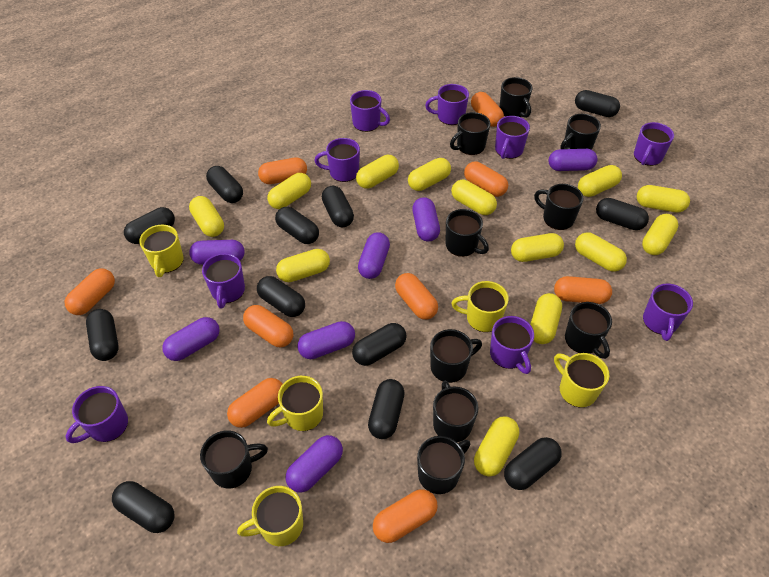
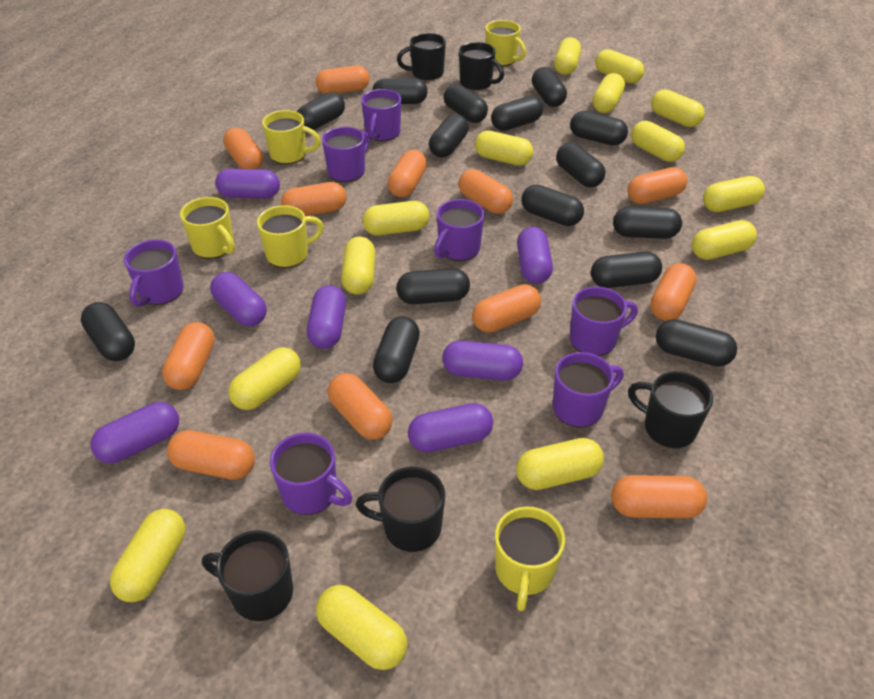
black capsule: [86,309,119,361] [112,481,175,533] [124,207,175,244] [206,166,243,203] [257,276,305,317] [275,207,319,244] [322,186,354,227] [352,323,407,366] [368,379,405,439] [504,437,562,490] [575,90,620,117] [596,198,649,230] = 12 -> [81,302,135,361] [297,92,345,130] [372,78,428,104] [373,317,420,383] [396,268,470,304] [429,114,469,157] [444,84,488,123] [491,96,543,131] [521,185,584,226] [532,67,567,107] [556,143,605,188] [570,111,628,146] [591,252,662,288] [613,207,682,239] [656,319,737,366] = 15
black mug: [200,430,268,489] [417,436,470,494] [430,329,482,383] [433,381,478,442] [446,209,489,257] [450,112,490,155] [500,77,532,118] [534,184,584,230] [560,114,601,150] [565,302,612,359] = 10 -> [202,530,293,621] [356,467,445,552] [397,33,446,80] [459,42,504,90] [628,371,713,448] = 5
orange capsule: [65,268,115,315] [227,378,282,428] [243,305,293,347] [258,158,307,184] [373,489,438,543] [395,273,438,320] [464,162,508,197] [471,92,504,127] [554,276,612,304] = 9 -> [162,322,215,390] [167,430,255,480] [223,128,263,169] [281,182,346,216] [316,65,369,94] [328,373,393,440] [388,150,427,197] [459,169,513,214] [472,284,541,333] [611,475,707,519] [627,167,687,204] [650,263,697,321] = 12
purple mug: [66,386,128,443] [202,253,245,309] [314,138,360,182] [350,90,390,132] [425,84,469,125] [490,316,534,374] [495,116,530,159] [634,122,674,166] [643,283,693,341] = 9 -> [124,239,184,307] [270,433,352,515] [322,127,370,182] [361,89,401,141] [434,199,484,261] [553,352,624,428] [570,286,638,356] = 7
yellow capsule: [189,196,224,237] [267,173,311,209] [276,249,330,282] [356,155,399,189] [408,158,451,191] [451,180,497,215] [474,416,519,477] [511,233,564,262] [530,293,562,344] [575,232,627,272] [578,165,622,197] [637,185,690,212] [642,214,678,255] = 13 -> [110,509,185,602] [228,347,301,410] [316,585,407,670] [341,236,375,294] [363,201,429,236] [475,131,533,166] [516,438,604,490] [554,37,581,75] [592,73,625,113] [595,49,644,84] [631,121,685,162] [651,89,705,127] [692,220,757,260] [703,176,765,212] = 14

